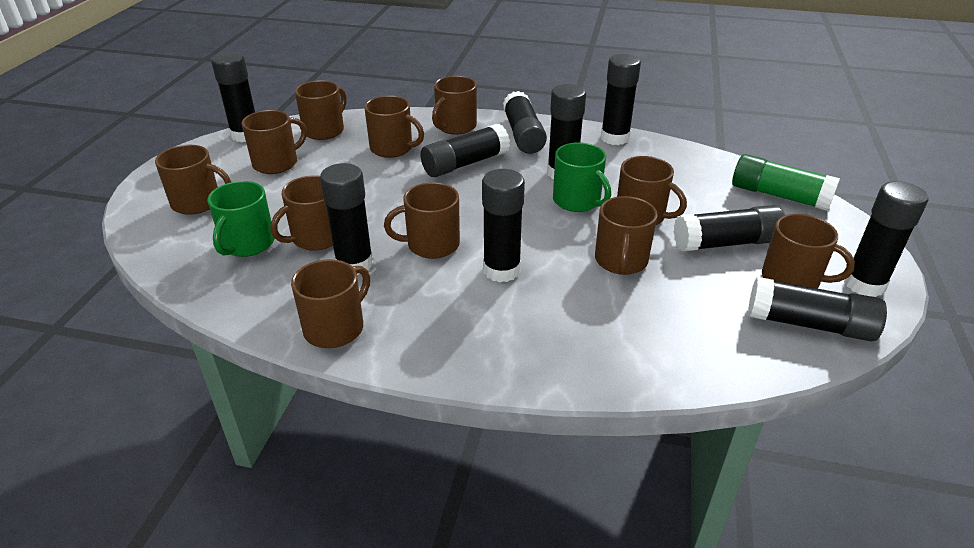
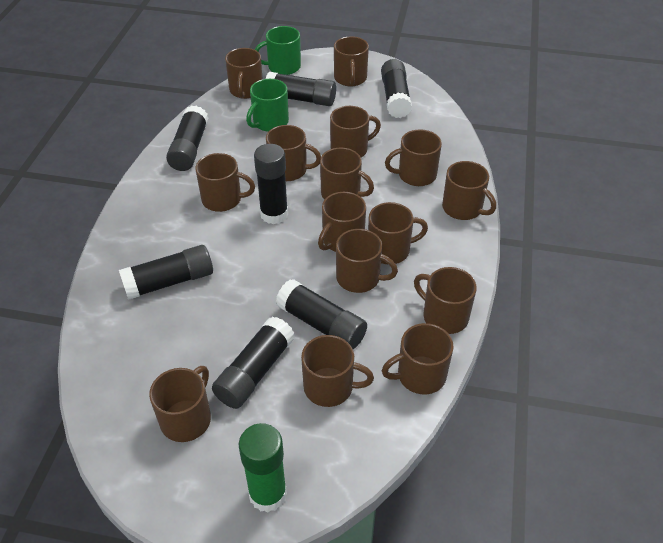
black glue stick: [211,52,255,142] [320,163,373,275] [420,124,510,177] [482,169,525,282] [503,91,547,154] [547,84,586,179] [601,54,641,145] [674,205,785,252] [748,277,887,341] [844,181,928,297] = 10 -> [119,245,213,300] [166,105,208,171] [212,316,295,409] [254,144,288,224] [266,72,336,106] [276,279,367,349] [381,59,412,118] = 7
brown mug: [155,145,231,215] [242,110,307,174] [270,175,333,250] [291,259,370,348] [295,80,347,140] [364,96,424,158] [384,182,460,259] [432,76,477,135] [595,196,658,275] [617,156,687,225] [762,214,855,289] = 11 -> [149,366,211,442] [195,153,255,212] [225,48,262,99] [266,125,321,181] [301,335,374,407] [318,192,366,252] [320,148,374,200] [330,106,381,157] [334,36,369,87] [336,229,398,293] [368,202,428,264] [382,323,453,394] [385,129,442,186] [414,267,477,334] [442,161,496,220] = 15

